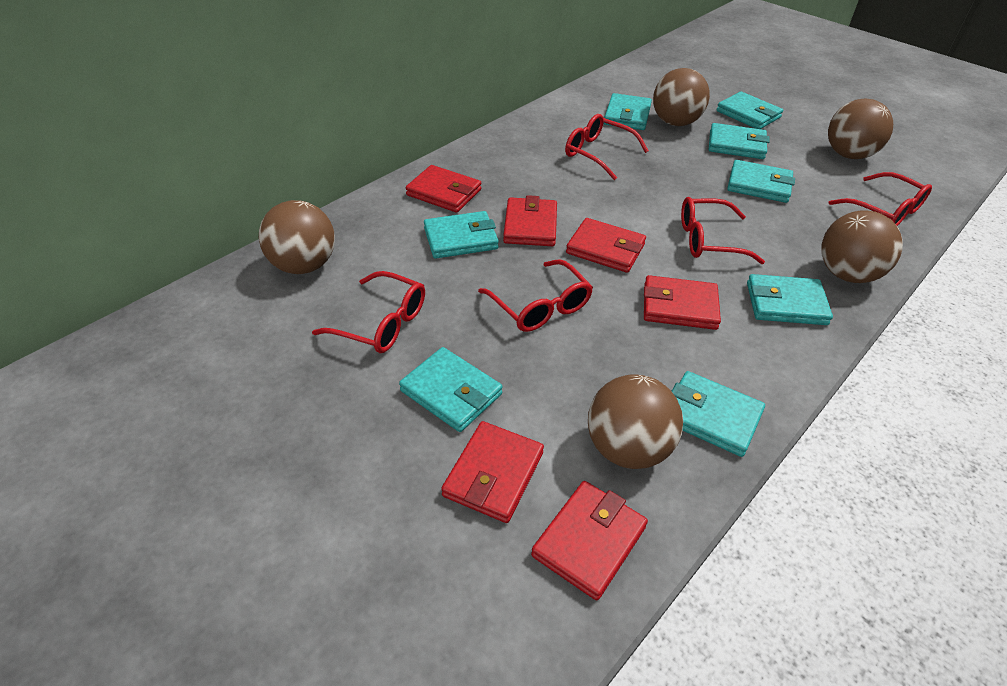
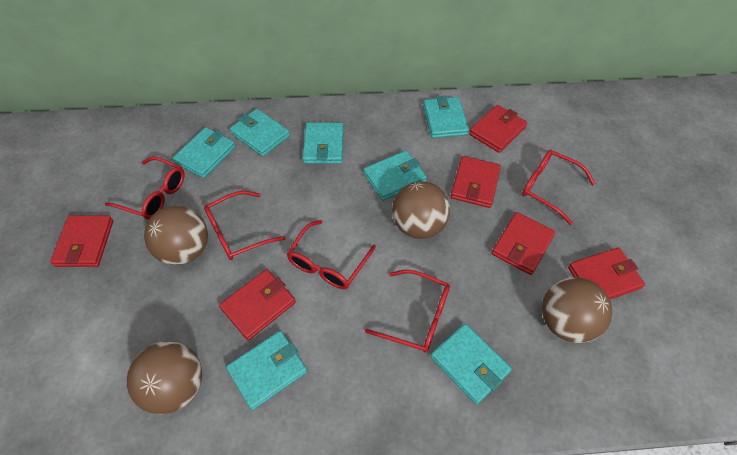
brown ball: [259,200,335,274] [588,374,683,469] [653,68,710,126] [821,210,903,283] [828,98,893,159] = 5 -> [127,341,202,414] [144,206,208,265] [392,181,450,239] [542,277,612,343] = 4
turquoise wallet: [399,347,503,432] [424,211,499,259] [604,93,652,130] [672,371,765,457] [709,123,770,159] [717,91,783,129] [727,160,795,203] [747,274,833,325] = 8 -> [173,127,236,178] [226,331,307,410] [230,109,290,157] [302,123,344,164] [363,151,427,201] [423,96,469,138] [431,324,512,405] = 7

